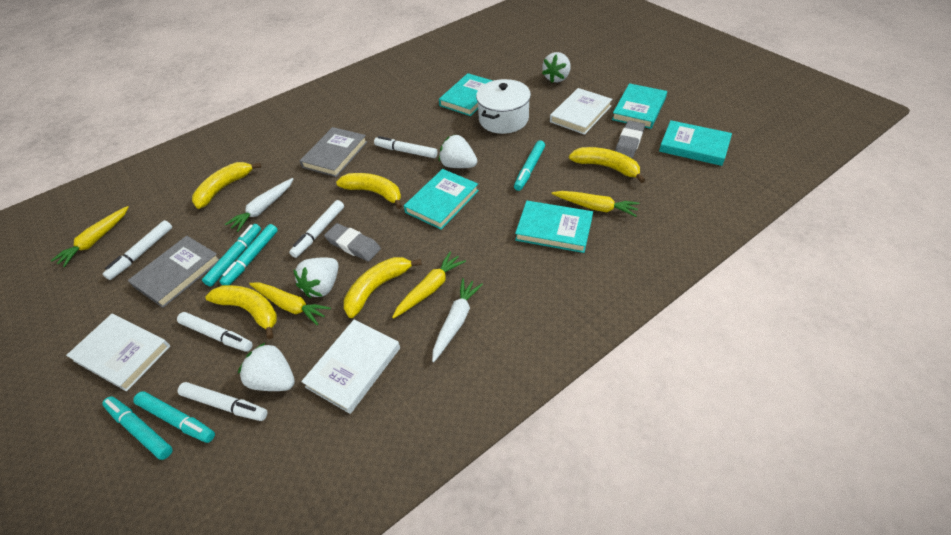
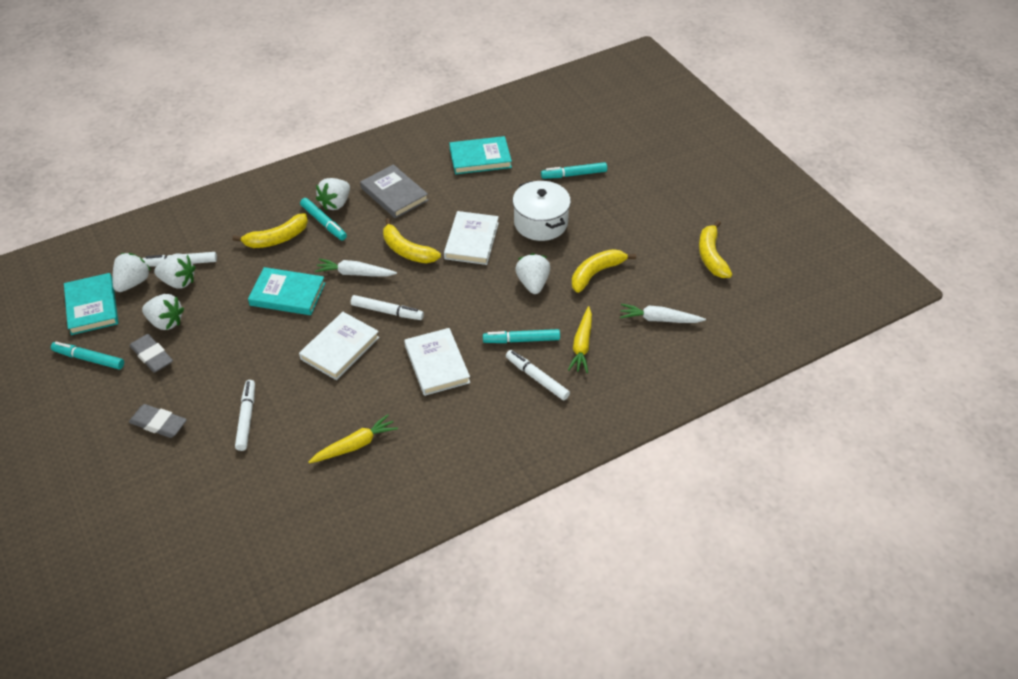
grey book: [128,236,220,308] [300,127,367,177] = 2 -> [360,164,429,218] = 1
turquoise book: [404,169,479,230] [439,73,493,116] [515,201,593,253] [612,83,667,129] [659,120,732,166] = 5 -> [64,273,118,335] [248,267,325,315] [449,136,512,174] = 3
turquoise marker: [102,397,173,460] [133,391,215,443] [202,224,261,287] [219,224,278,285] [514,141,545,191] = 5 -> [51,342,124,369] [300,198,347,240] [483,329,560,343] [541,162,607,179] = 4
white marker: [103,220,172,280] [177,312,253,352] [178,382,268,421] [289,200,344,258] [374,136,438,158] = 5 -> [142,252,217,267] [235,380,255,451] [351,295,424,320] [506,350,570,400] = 4
white strawberry: [238,342,295,391] [293,258,338,298] [439,135,477,168] [542,52,571,83] = 4 -> [113,253,151,292] [142,294,184,330] [154,254,196,288] [316,178,350,210] [515,253,550,294] = 5
yellow banana: [192,162,261,209] [205,285,277,339] [336,173,402,209] [344,257,422,318] [569,147,645,183] = 5 -> [232,213,308,248] [383,218,441,263] [572,249,636,293] [699,221,732,278] = 4
yellow carrot: [51,206,129,267] [249,282,331,325] [392,251,466,319] [552,191,640,217] = 4 -> [308,414,398,463] [568,306,592,373] = 2

